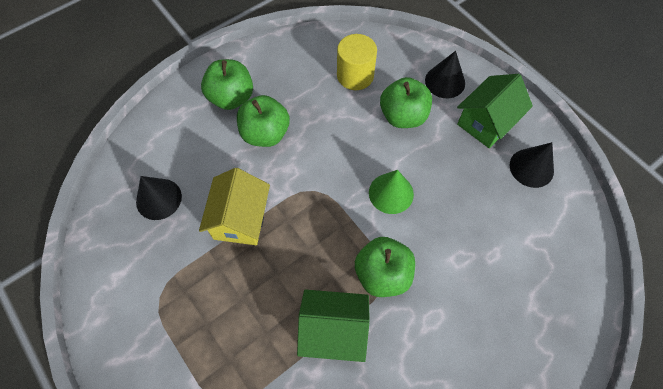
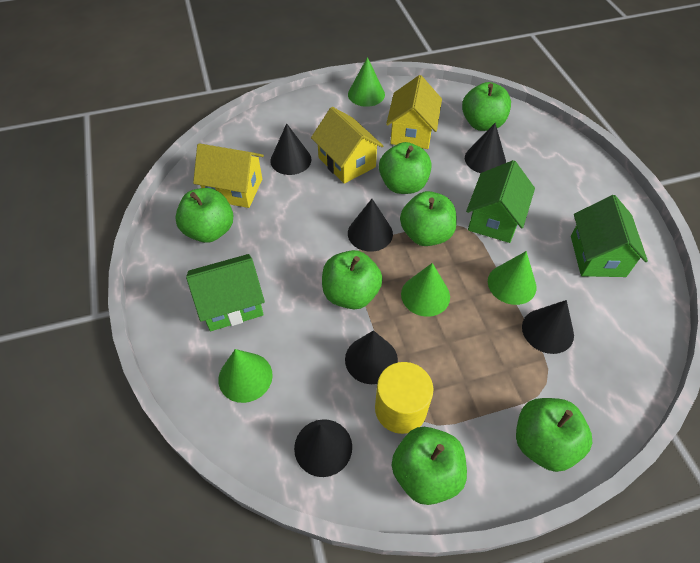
black cone: [136,176,182,220] [425,51,465,98] [510,142,554,188] = 3 -> [270,123,312,175] [294,419,352,477] [345,330,398,384] [348,199,393,252] [465,123,506,173] [522,300,574,354] = 6
green apple: [201,59,253,110] [237,95,290,147] [355,237,415,297] [380,77,432,128] = 4 -> [175,188,233,243] [322,250,383,309] [379,142,432,194] [392,427,467,505] [400,191,457,246] [462,82,511,131] [516,398,592,472] = 7
green cone: [369,170,414,214] = 1 -> [218,349,273,403] [348,57,385,107] [401,263,450,317] [488,251,537,305] = 4
green house: [297,289,370,362] [457,74,533,148] = 2 -> [186,254,265,331] [466,160,535,243] [571,195,648,277] = 3
yellow house: [199,168,270,245] = 1 -> [193,143,264,208] [311,107,383,184] [386,75,442,149] = 3

